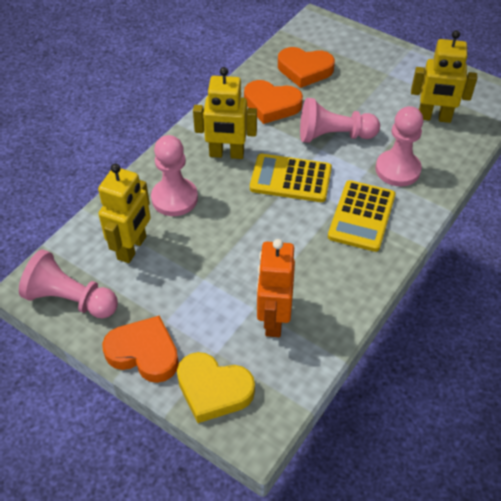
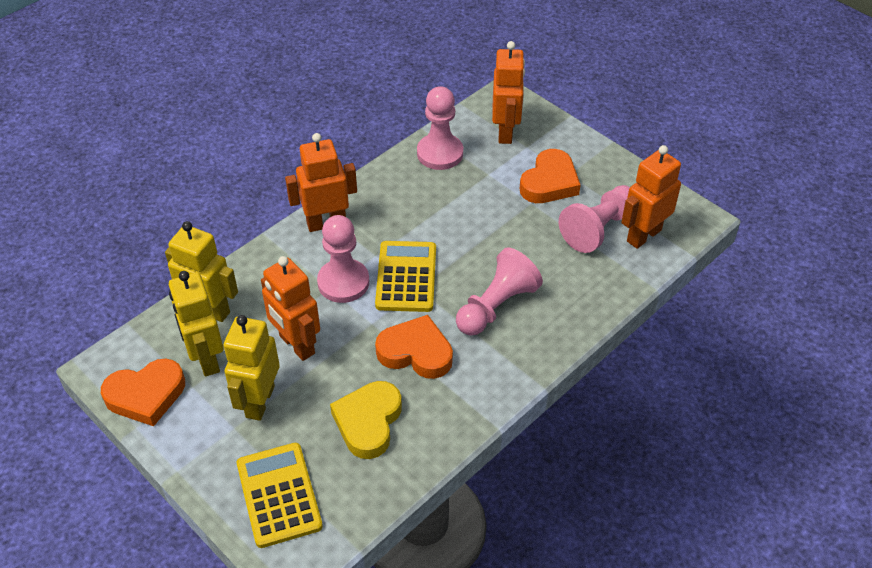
orange robot: [257,239,295,337] = 1 -> [261,256,320,361] [285,133,357,232] [492,41,525,144] [621,145,681,249] = 4

